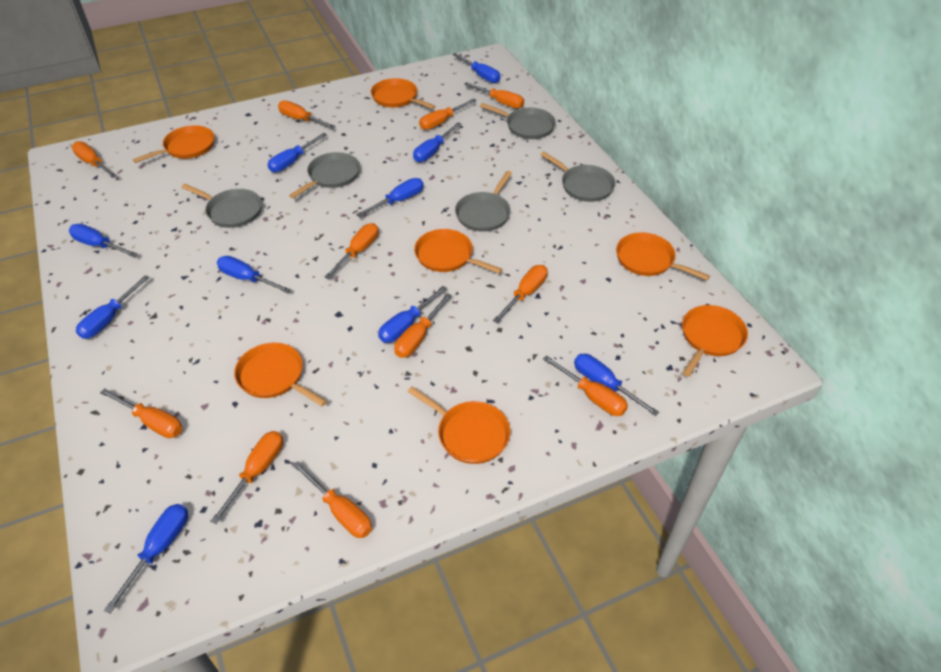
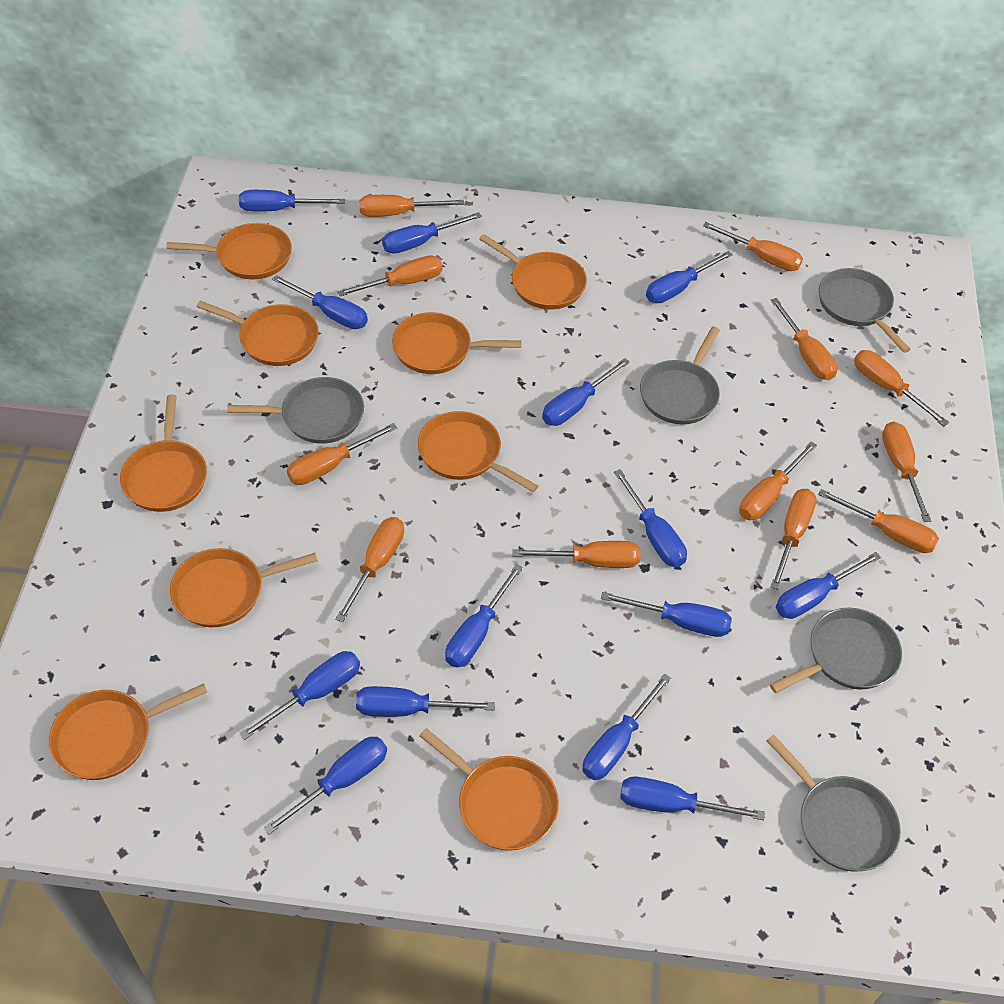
blue screwdriver: [69,224,137,257] [76,275,150,339] [104,504,188,614] [217,256,291,293] [267,133,327,172] [356,178,424,217] [378,286,447,343] [413,122,461,162] [452,53,500,83] [574,354,659,416] = 10 -> [239,190,345,212] [239,651,360,740] [264,737,387,835] [272,275,368,329] [356,686,495,717] [382,212,482,254] [445,564,523,668] [542,358,630,426] [582,674,671,780] [601,592,732,637] [614,469,687,567] [620,777,765,820] [646,251,733,303] [776,552,881,619] = 14
orange pan: [133,125,214,163] [234,343,327,406] [371,78,436,109] [407,386,510,464] [414,229,503,274] [616,232,710,280] [682,305,748,377] = 7 -> [49,683,207,780] [120,395,207,512] [166,223,292,280] [170,548,318,627] [196,301,319,366] [392,312,522,374] [418,411,538,492] [419,728,559,851] [479,234,587,310] = 9
orange screwdriver: [72,141,117,178] [100,388,182,438] [210,431,283,524] [278,101,335,129] [293,461,372,538] [324,223,379,279] [394,293,452,358] [419,99,477,130] [464,82,524,109] [493,265,548,323] [543,355,628,416] = 11 -> [287,423,397,485] [335,517,404,622] [337,255,443,296] [359,195,464,217] [512,541,641,568] [703,222,803,271] [739,442,817,520] [771,298,837,380] [771,489,817,590] [818,489,939,553] [854,350,949,426] [882,421,931,522] = 12

